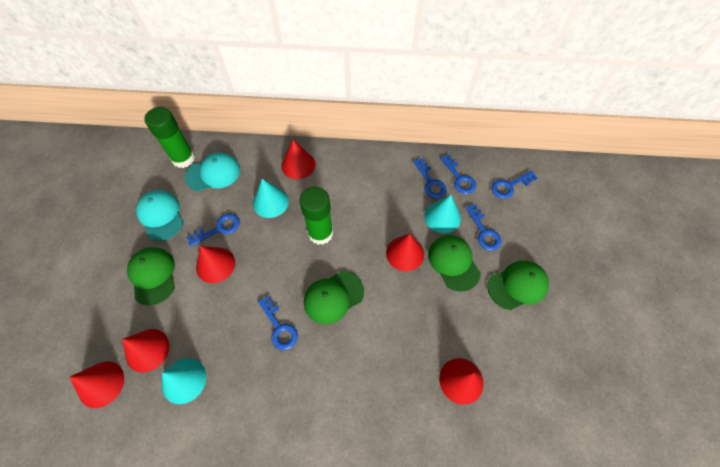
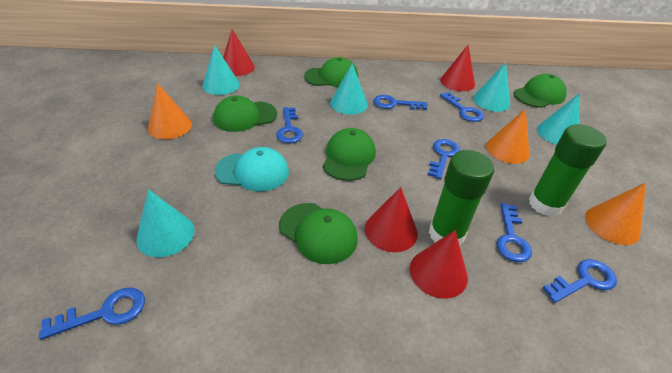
blue key: [187,214,240,247] [258,296,298,350] [413,158,447,199] [440,155,476,194] [466,204,502,251] [491,170,538,199] = 6 -> [39,287,145,340] [276,107,303,143] [373,95,428,110] [428,139,460,179] [440,92,484,122] [497,203,532,262] [543,259,617,303] = 7
green cap: [127,247,175,306] [304,271,364,324] [428,235,480,292] [487,261,549,310] = 4 -> [213,95,277,132] [279,203,357,264] [304,57,358,87] [323,128,376,181] [514,74,567,108] = 5
orange cone: none = 0 -> [148,83,192,139] [486,109,529,164] [585,183,646,245] = 3
red cone: [69,361,124,408] [122,329,169,373] [196,246,235,283] [281,140,315,179] [386,234,424,271] [439,358,484,405] = 6 -> [223,29,255,76] [365,187,418,252] [410,230,468,299] [440,44,475,91] = 4
turquoise cap: [136,190,183,241] [185,153,240,191] = 2 -> [215,147,289,191] = 1
turquoise cone: [161,358,206,404] [253,179,289,218] [424,195,461,233] = 3 -> [136,189,195,257] [202,45,240,95] [330,64,368,115] [473,62,510,112] [537,94,579,145] = 5

